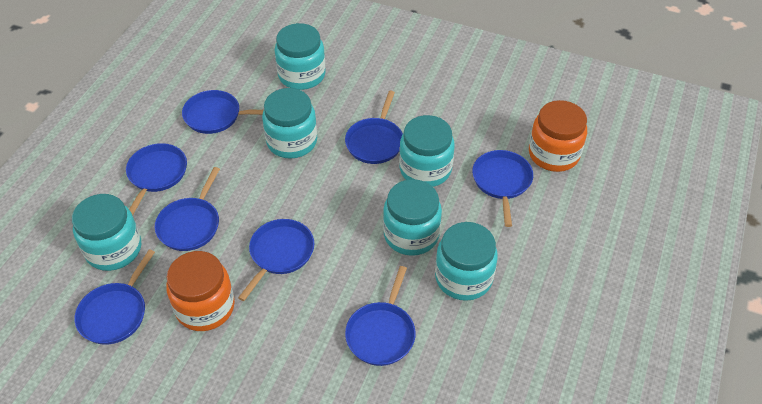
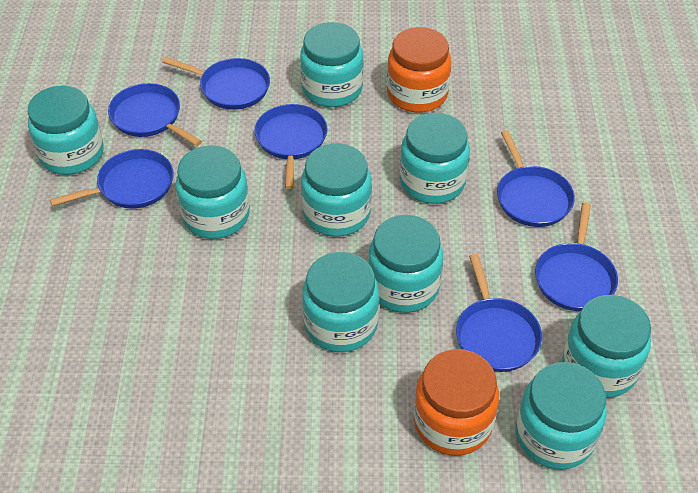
blue pan: [74,249,155,345] [126,143,187,215] [155,167,220,251] [182,90,263,134] [238,219,314,301] [345,91,403,164] [345,266,416,366] [472,150,533,227] = 8 -> [50,149,174,209] [108,83,202,146] [162,57,270,110] [255,104,328,189] [456,254,542,372] [497,130,575,227] [535,203,618,311] = 7
turquoise jar: [72,194,141,271] [262,88,317,158] [275,23,326,90] [383,179,442,256] [399,115,455,187] [435,222,498,301] = 6 -> [28,86,103,175] [176,146,250,239] [300,22,364,107] [301,143,372,237] [302,252,379,352] [368,215,443,313] [400,113,470,204] [516,362,607,470] [562,295,651,398] = 9

